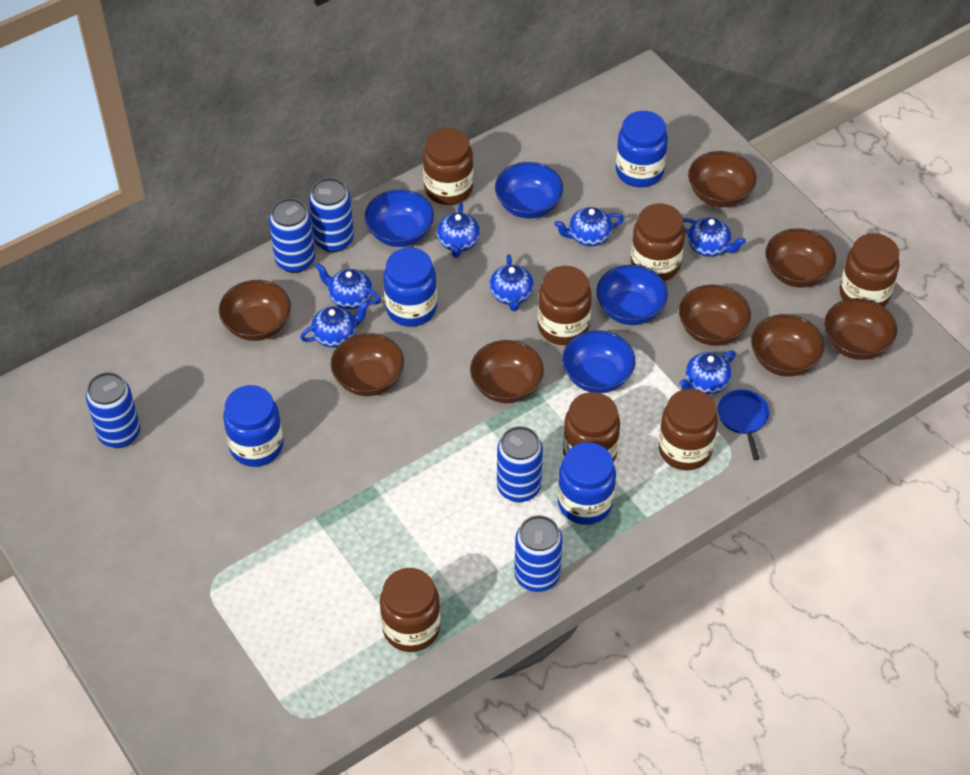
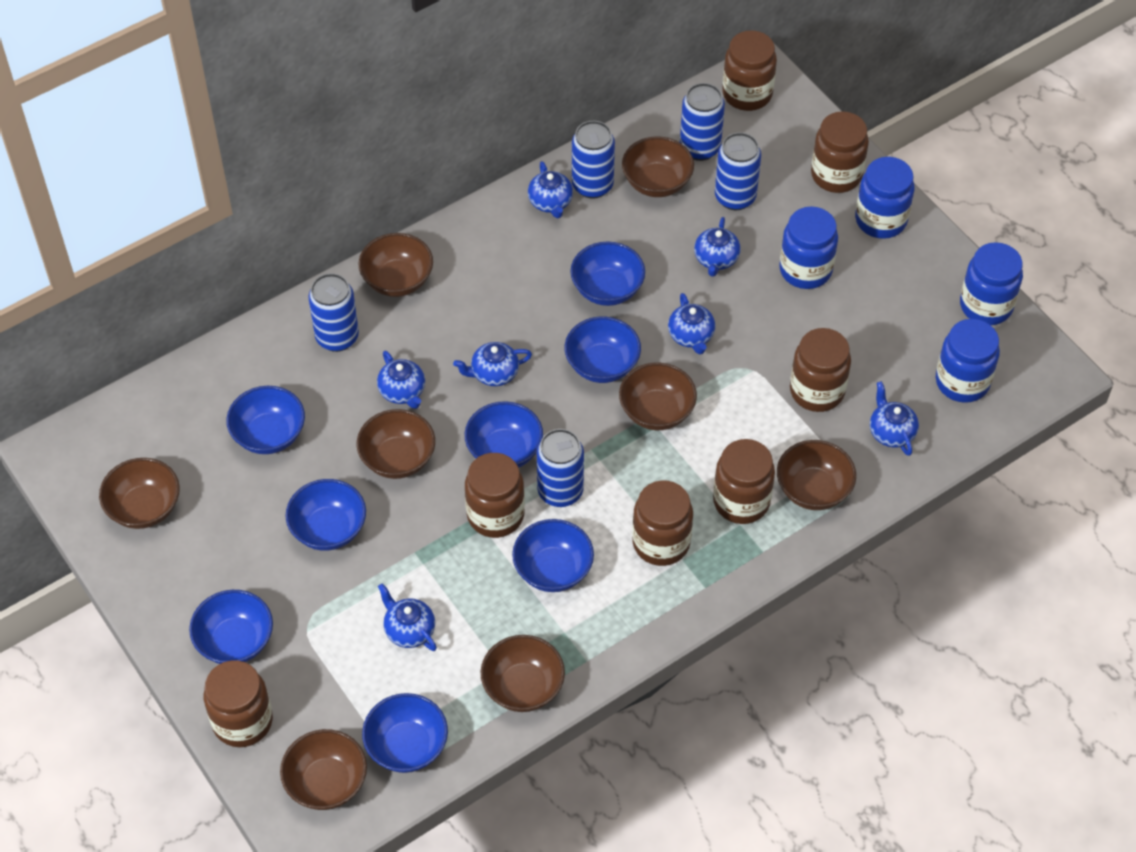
blue bowl: [365,189,434,247] [495,162,563,218] [562,330,636,393] [596,265,668,325] = 4 -> [189,590,273,664] [226,386,305,454] [285,479,366,551] [362,693,448,773] [465,401,543,468] [512,519,594,592] [565,317,641,383] [570,242,645,306] = 8
blue pan: [718,389,770,460] = 1 -> none = 0

